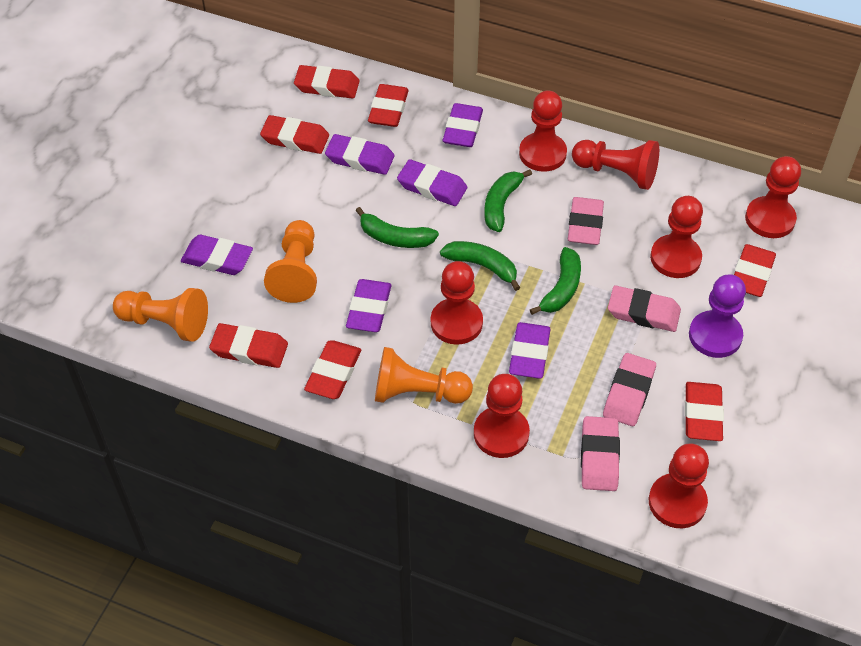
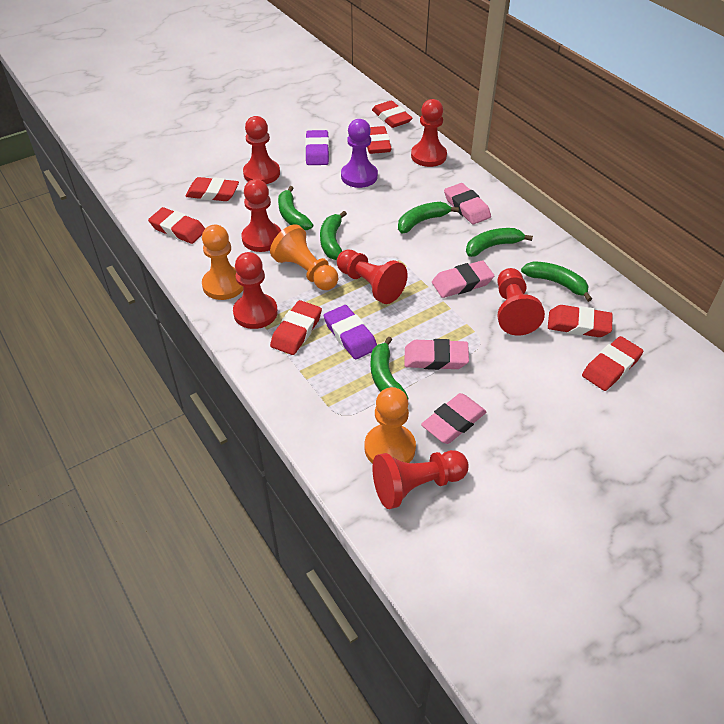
green banana: [356,207,439,248] [440,241,520,291] [484,169,532,232] [530,247,581,315] = 4 -> [278,186,313,230] [320,211,347,260] [371,336,409,399] [398,202,459,233] [466,228,533,257] [521,261,592,302] = 6
purple eraser: [181,235,253,275] [325,134,395,175] [346,279,392,332] [397,159,467,206] [443,103,483,147] [509,322,551,379] = 6 -> [305,130,329,165] [324,305,377,359] = 2

